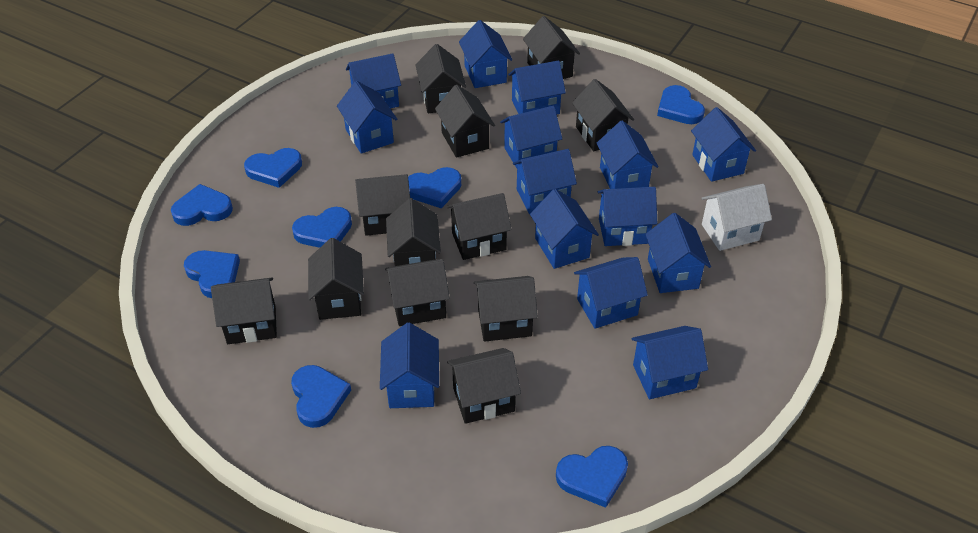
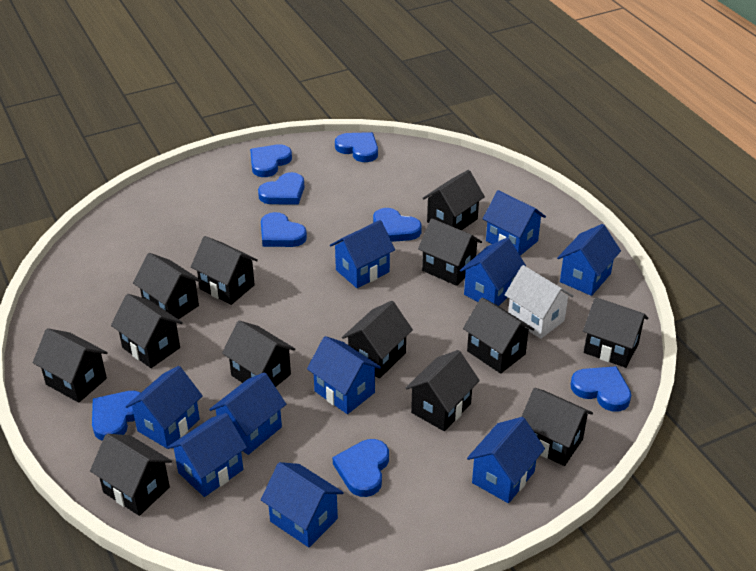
black house: [211,278,277,344] [308,238,364,320] [355,174,410,236] [385,259,450,326] [386,198,441,266] [415,44,466,113] [435,85,495,158] [447,193,512,260] [447,348,521,424] [474,276,538,342] [523,16,580,79] [572,79,634,151] = 12 -> [33,328,108,403] [90,434,172,516] [111,294,183,368] [133,253,201,319] [191,236,258,305] [222,320,295,387] [342,301,413,378] [406,350,480,431] [418,218,482,286] [423,170,485,230] [463,298,534,374] [522,388,593,466] [583,297,648,368] = 13
blue house: [337,81,397,153] [346,53,401,109] [380,323,439,408] [459,20,512,88] [500,106,562,168] [508,61,566,114] [513,149,577,214] [530,189,599,269] [574,257,648,329] [597,121,658,189] [598,187,657,246] [632,326,708,399] [645,213,711,293] [691,107,756,182] = 14 -> [125,366,203,449] [167,413,247,497] [209,372,286,455] [261,462,344,547] [307,336,381,414] [330,220,395,288] [460,238,526,306] [467,417,545,503] [483,190,546,256] [557,224,621,296] = 10

